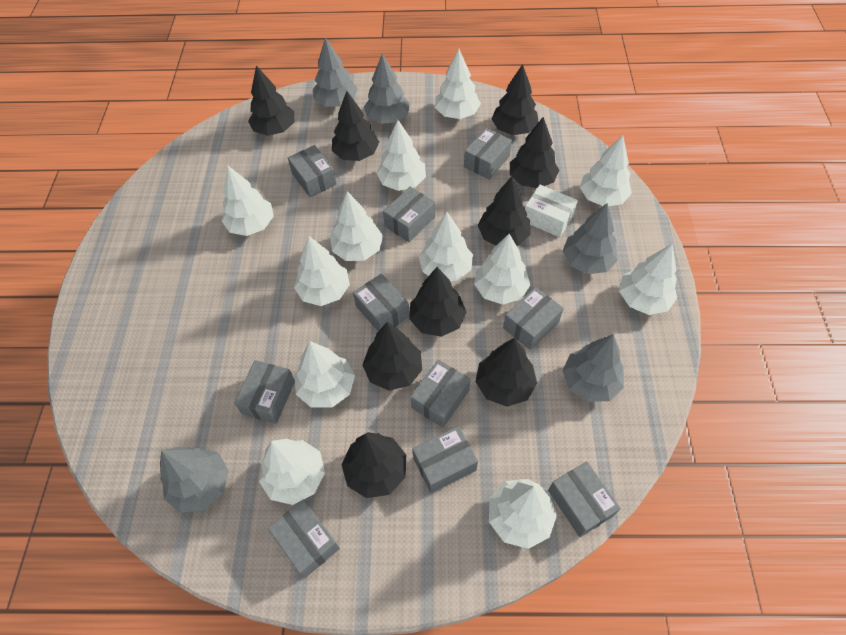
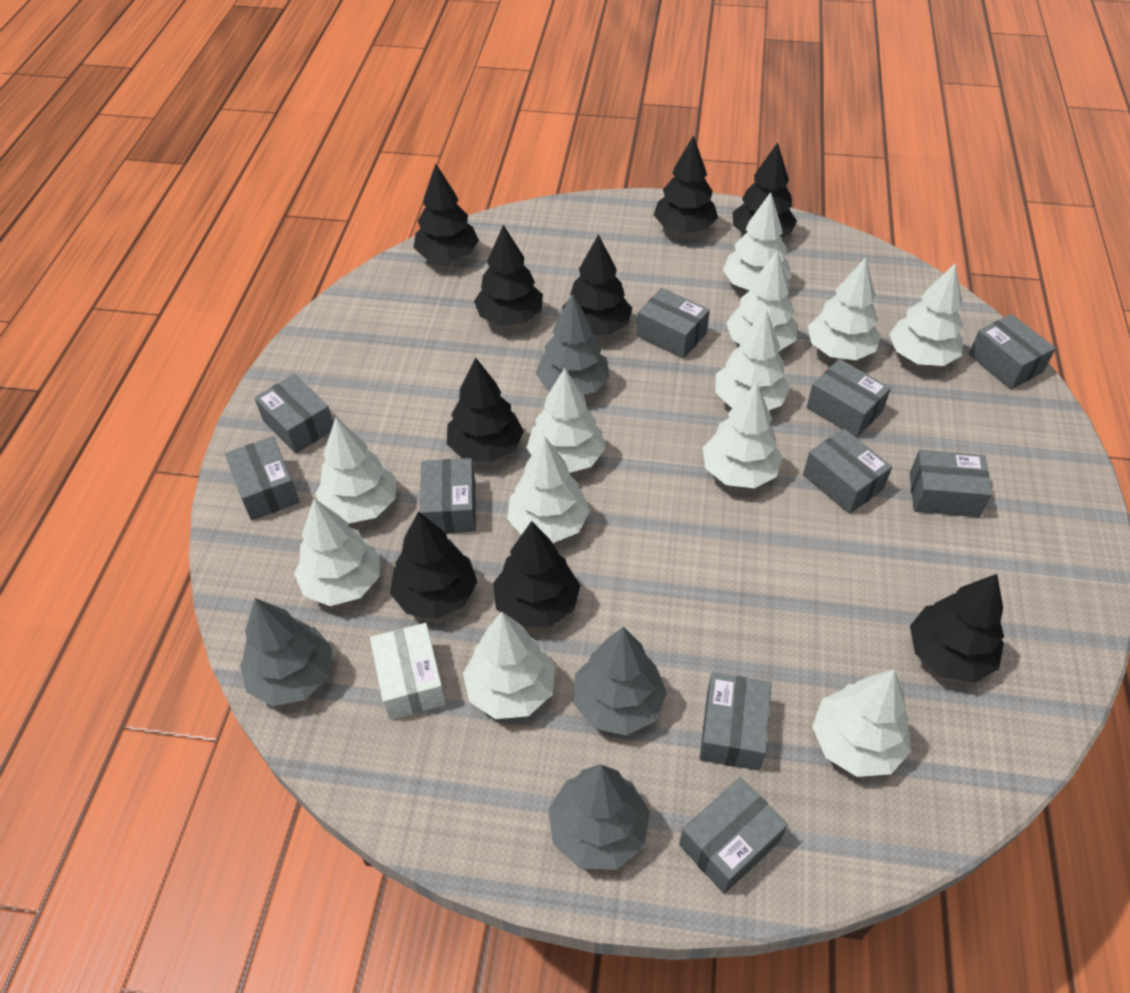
grey tree: [160,447,229,513] [313,37,358,107] [364,54,410,124] [562,334,624,402] [563,203,618,274] = 5 -> [240,598,333,706] [536,293,610,395] [548,764,650,870] [573,627,667,735] = 4

